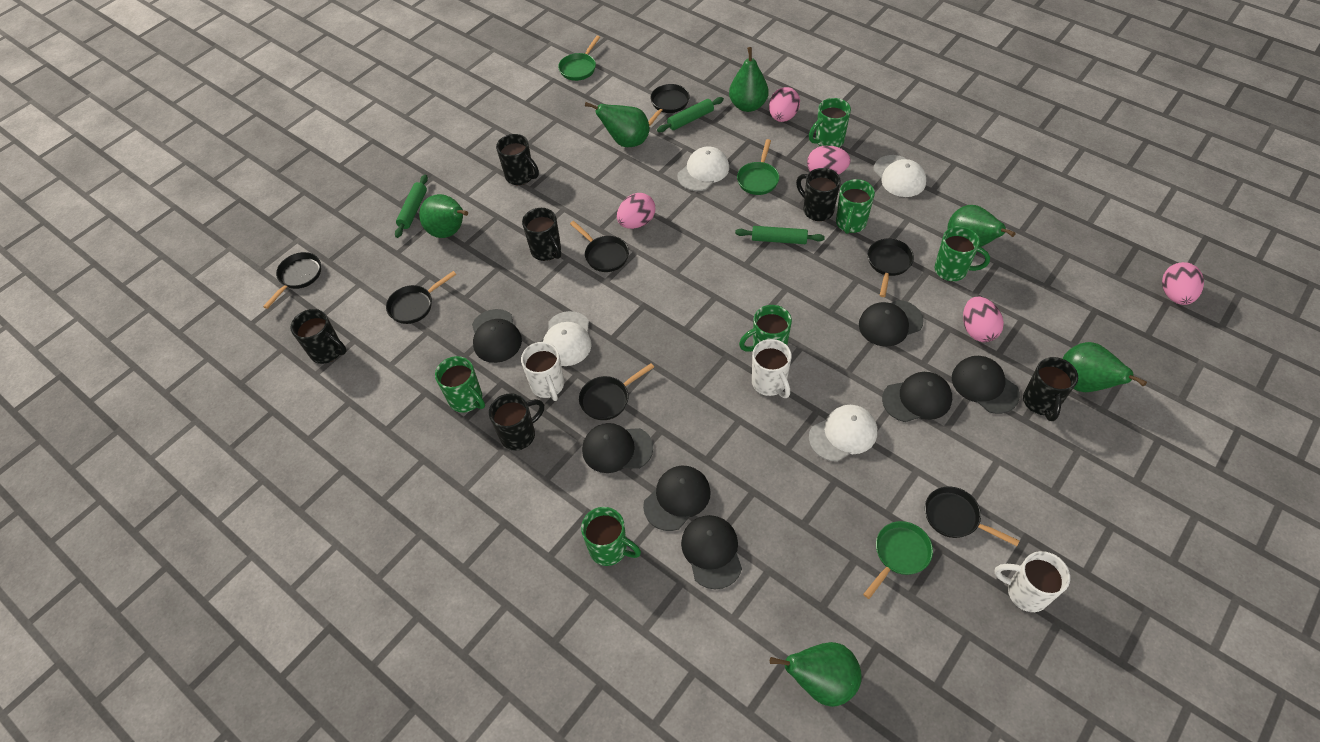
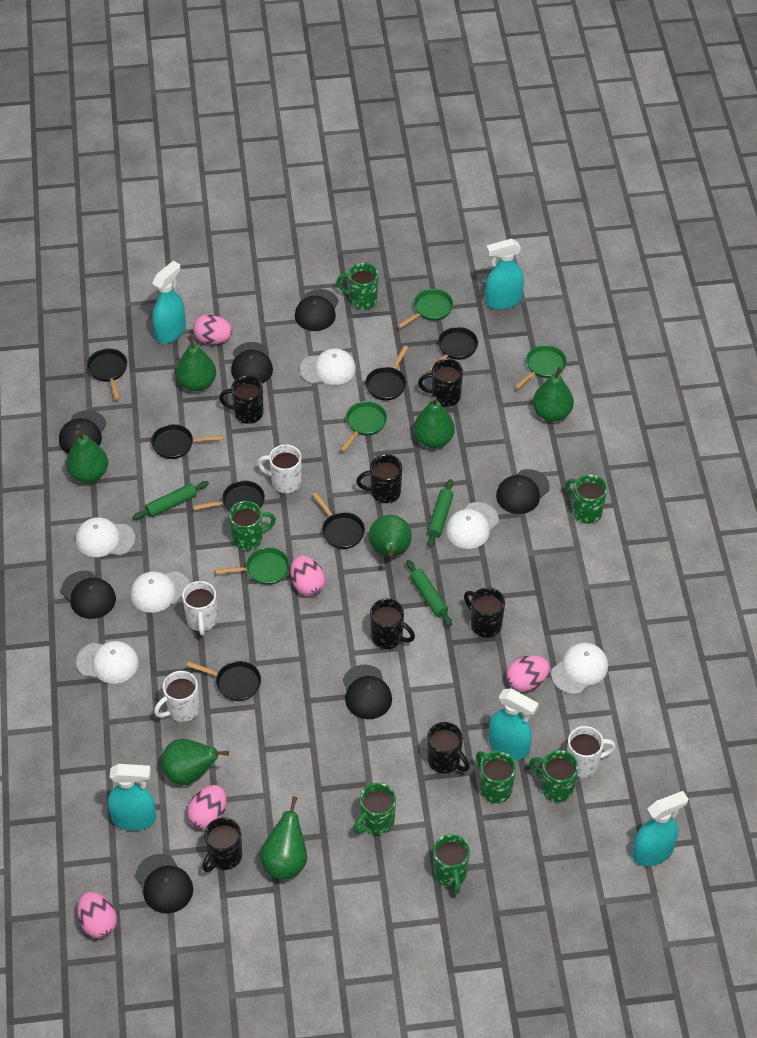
black mug: [290,309,347,364] [489,393,544,451] [496,134,539,185] [522,208,561,261] [796,168,841,221] [1023,357,1078,421] = 6 -> [202,817,242,872] [219,376,263,424] [356,454,402,503] [370,599,415,649] [418,359,463,407] [427,722,470,774] [464,587,505,638] = 7
green mug: [435,356,485,413] [581,507,641,566] [739,305,792,352] [809,98,851,147] [836,179,875,234] [935,226,990,281] = 6 -> [229,501,276,550] [336,263,378,310] [353,783,396,835] [433,834,470,894] [476,751,516,803] [529,750,579,802] [565,474,607,524] = 7
green pan: [558,36,600,81] [737,139,779,195] [863,521,933,599] = 3 -> [215,547,290,585] [340,401,387,452] [397,289,453,329] [515,345,567,389] = 4
green pear: [419,194,468,238] [585,102,650,147] [729,47,769,112] [770,642,862,707] [947,205,1016,247] [1062,342,1147,392] = 6 -> [66,430,108,483] [161,739,229,785] [176,335,216,391] [259,796,307,879] [369,515,412,557] [413,397,455,448] [533,366,574,422] = 7
turquoise spray bottle: none = 0 -> [108,764,156,831] [152,261,186,344] [486,239,524,310] [489,688,539,760] [632,791,688,866] = 5
white cap: [543,311,592,366] [677,146,729,191] [809,405,877,462] [873,155,926,197] = 4 -> [76,517,135,557] [76,641,139,684] [130,571,190,613] [300,348,356,385] [446,502,499,549] [551,643,608,694] = 6
white mug: [521,342,564,401] [752,339,792,398] [994,551,1070,612] = 3 -> [154,671,199,722] [182,581,218,636] [257,444,301,493] [567,726,616,778] = 4

